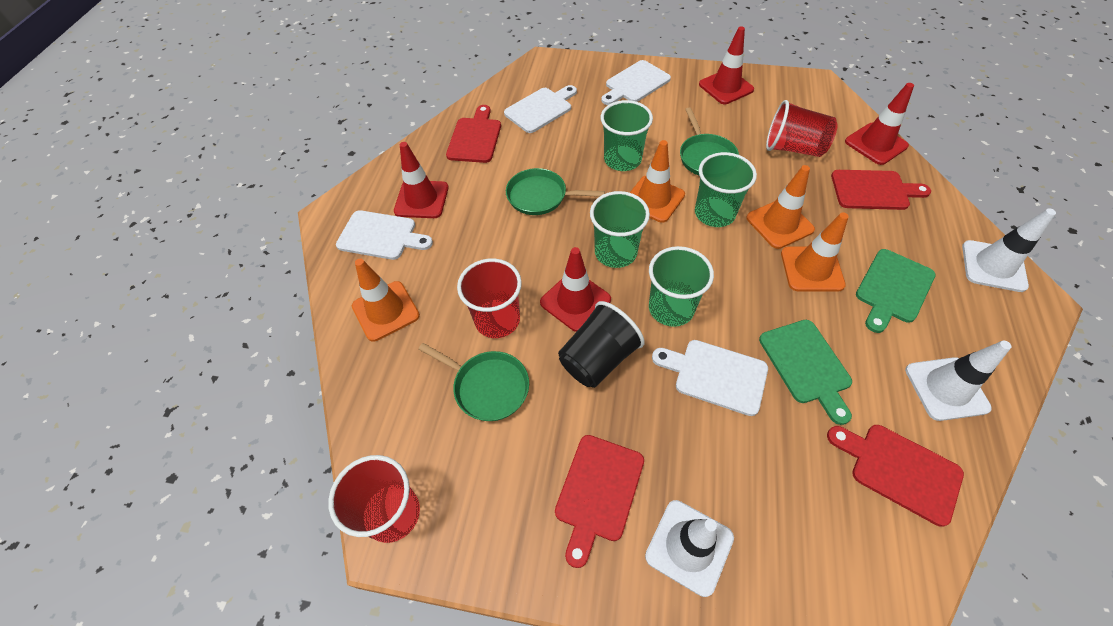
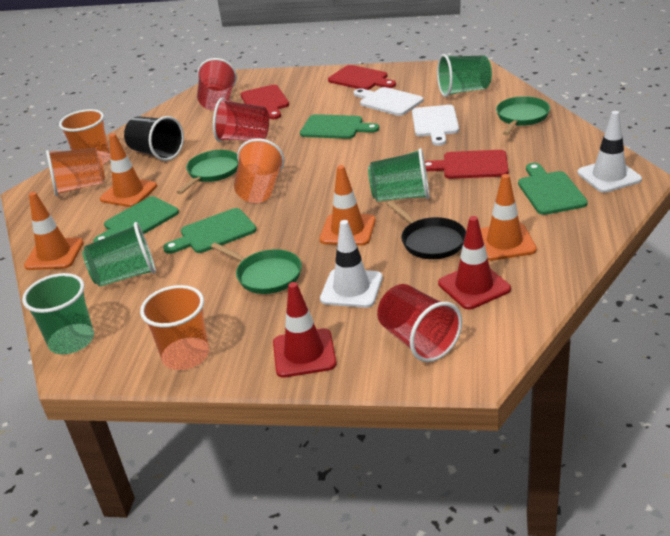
black pan: none = 0 -> [387,201,466,259] = 1
green cutting board: [759,320,852,425] [856,249,936,333] = 2 -> [93,196,179,242] [163,208,257,254] [300,114,379,139] [518,163,588,215] = 4
orange cup: none = 0 -> [46,148,105,196] [59,109,111,165] [140,285,209,370] [234,138,285,203] = 4
red cutting board: [446,105,501,163] [555,435,644,568] [827,425,964,527] [831,170,931,210] = 4 -> [241,85,289,119] [328,65,396,90] [425,150,508,179] = 3
red traffic cone: [394,142,449,218] [540,247,611,332] [699,26,754,104] [845,83,914,165] = 4 -> [273,282,337,378] [438,216,511,309] = 2
white cutting board: [336,210,433,260] [504,85,577,133] [601,60,671,105] [652,340,768,416] = 4 -> [353,87,423,116] [412,105,459,146] = 2
white traffic cone: [645,500,734,597] [905,341,1012,421] [962,208,1056,292] = 3 -> [320,220,383,308] [577,111,642,193] = 2

